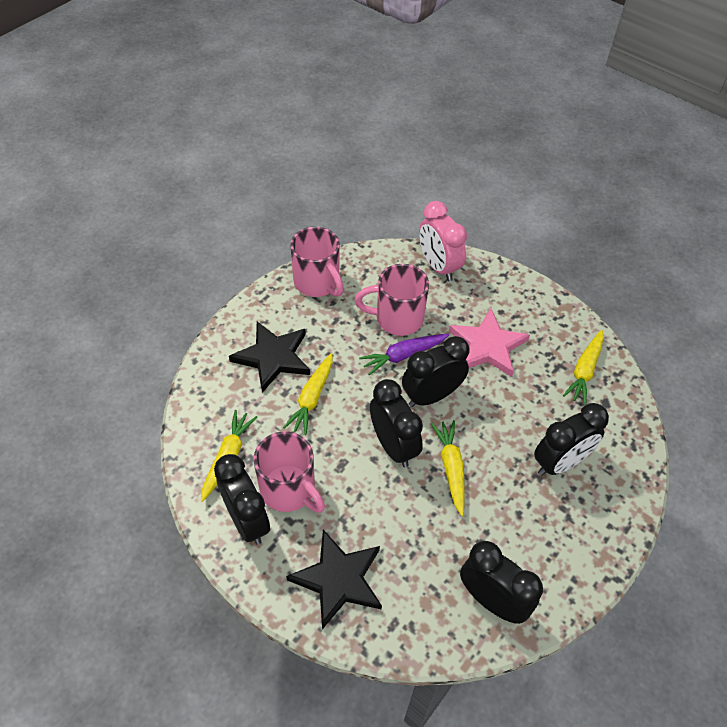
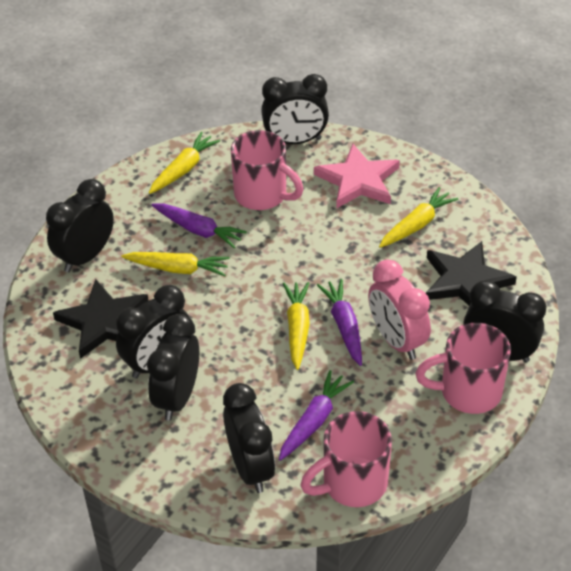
black clock: [214,454,270,545] [370,379,423,467] [402,336,469,407] [460,541,543,624] [534,403,609,476] = 5 -> [46,179,114,272] [116,285,190,378] [147,314,199,421] [223,383,275,493] [261,74,329,144] [463,280,546,363] = 6
purple carrot: [359,334,449,375] = 1 -> [152,203,247,248] [279,370,354,461] [317,279,362,366] = 3

